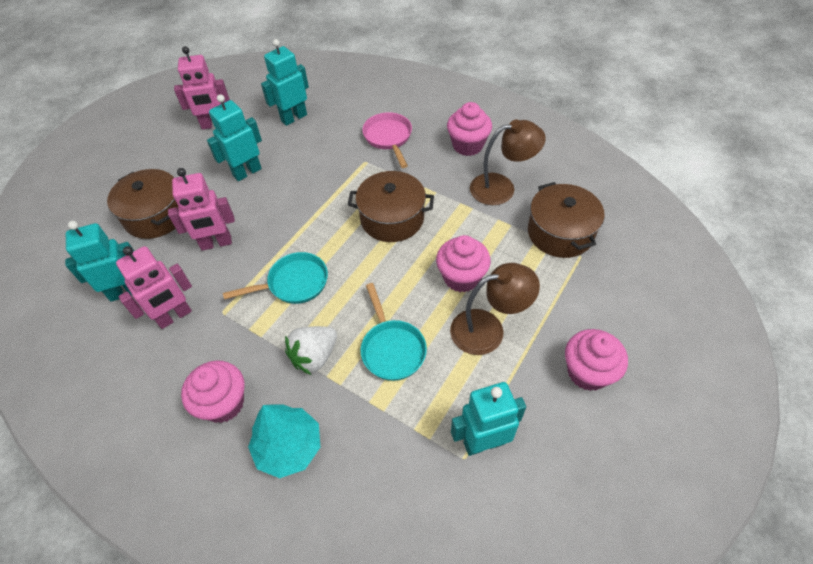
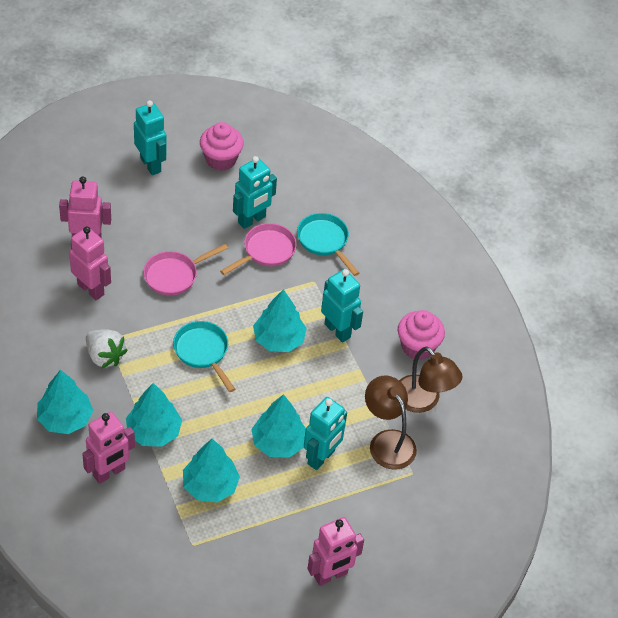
brown pot: [107,169,178,239] [348,171,434,242] [528,182,604,258] = 3 -> none = 0
pink cupcake: [181,360,244,423] [436,235,491,293] [447,102,492,156] [565,329,628,391] = 4 -> [200,122,244,171] [398,310,445,360] = 2
pink pan: [362,112,412,168] = 1 -> [143,244,228,296] [220,223,297,275] = 2
pink robot: [116,246,192,329] [168,168,235,251] [174,46,230,130] = 3 -> [59,176,111,238] [69,226,111,300] [82,412,135,484] [308,517,364,586] = 4
turquoise tree: [248,405,320,478] = 1 -> [37,370,93,434] [126,383,182,447] [183,439,240,503] [251,394,306,458] [253,289,307,352] = 5

